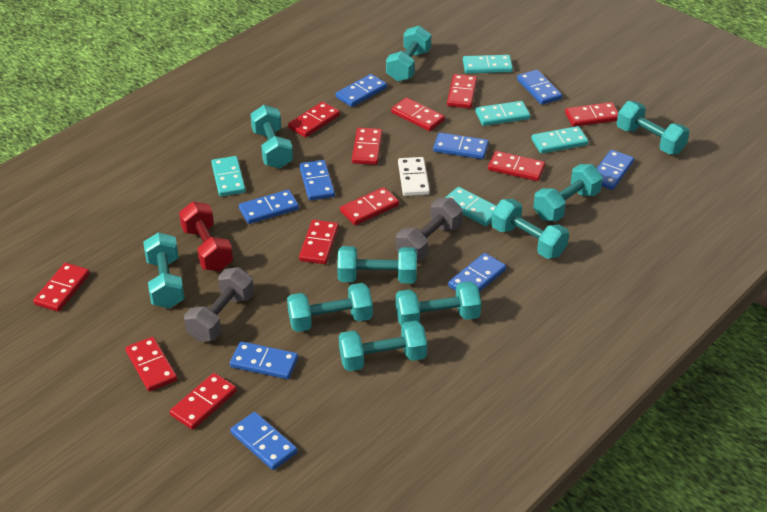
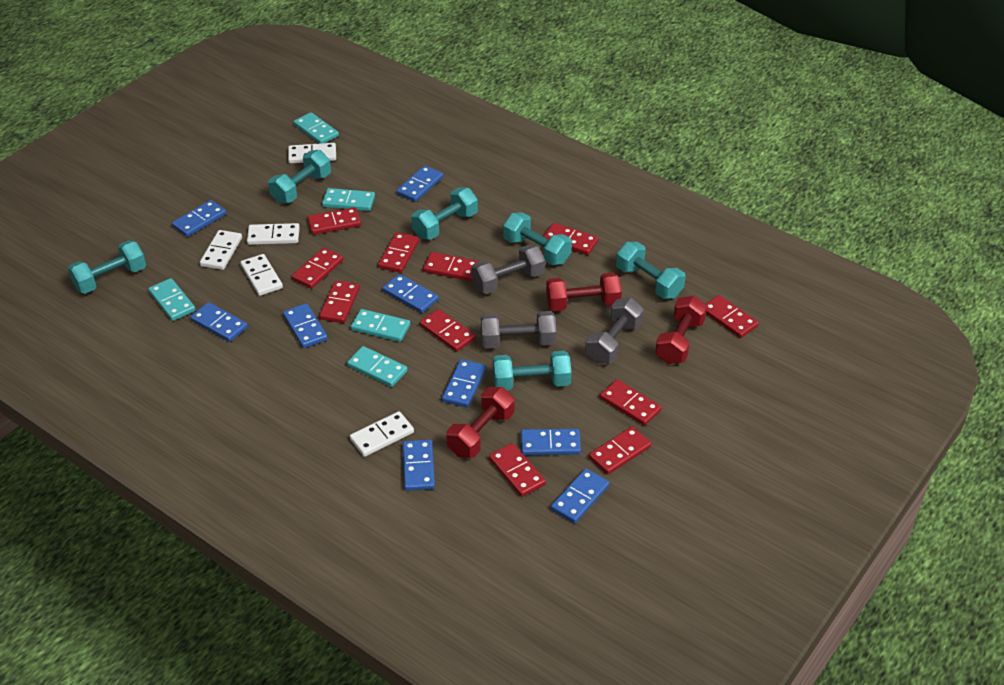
grey dumbbell: [184,267,254,342] [396,198,463,261] = 2 -> [471,244,545,294] [481,311,556,348] [585,298,644,364] = 3
red dumbbell: [179,202,233,271] = 1 -> [446,387,514,458] [546,273,622,311] [655,296,707,364] = 3
turquoise dumbbell: [143,232,185,308] [250,105,293,169] [287,283,373,332] [337,246,417,283] [339,321,427,371] [386,25,431,82] [396,281,481,326] [491,199,569,259] [533,164,603,221] [617,101,690,155] = 10 -> [68,240,146,294] [268,150,331,204] [411,188,478,240] [493,351,571,390] [503,212,572,265] [616,242,686,299] = 6
white domino: [398,157,430,196] = 1 -> [200,230,242,270] [240,254,283,296] [247,223,300,245] [288,143,336,164] [350,411,414,457] = 5

